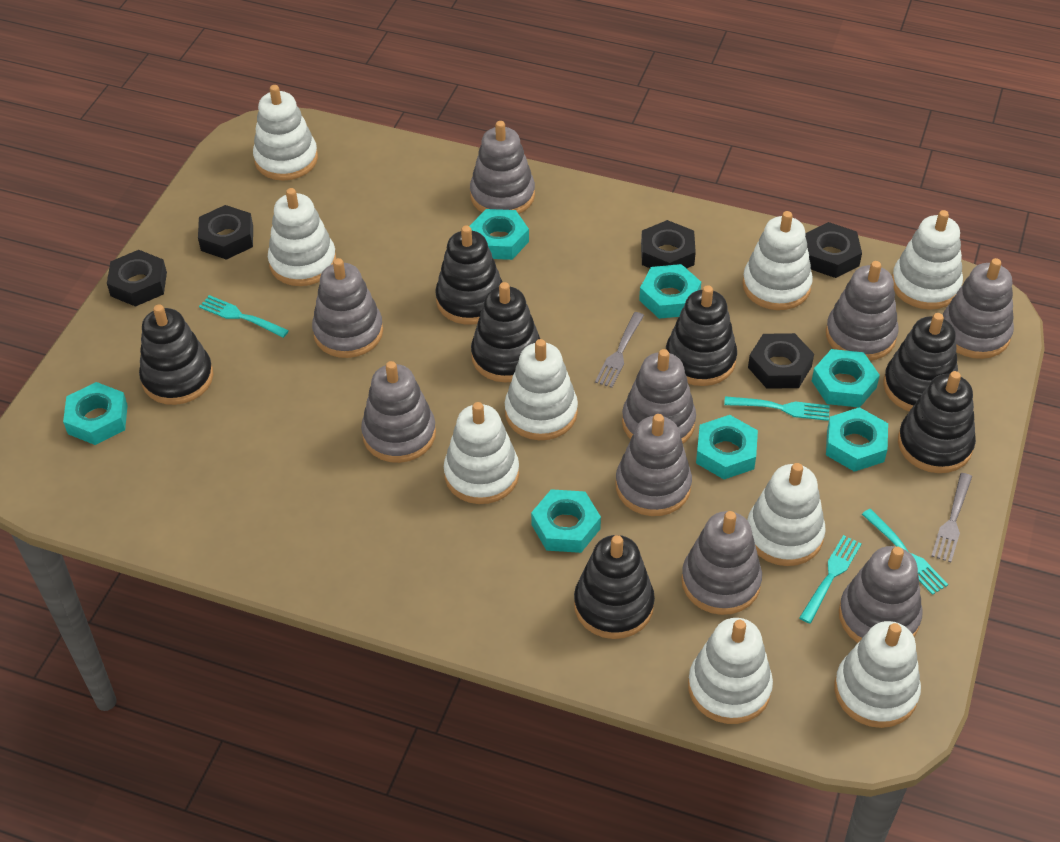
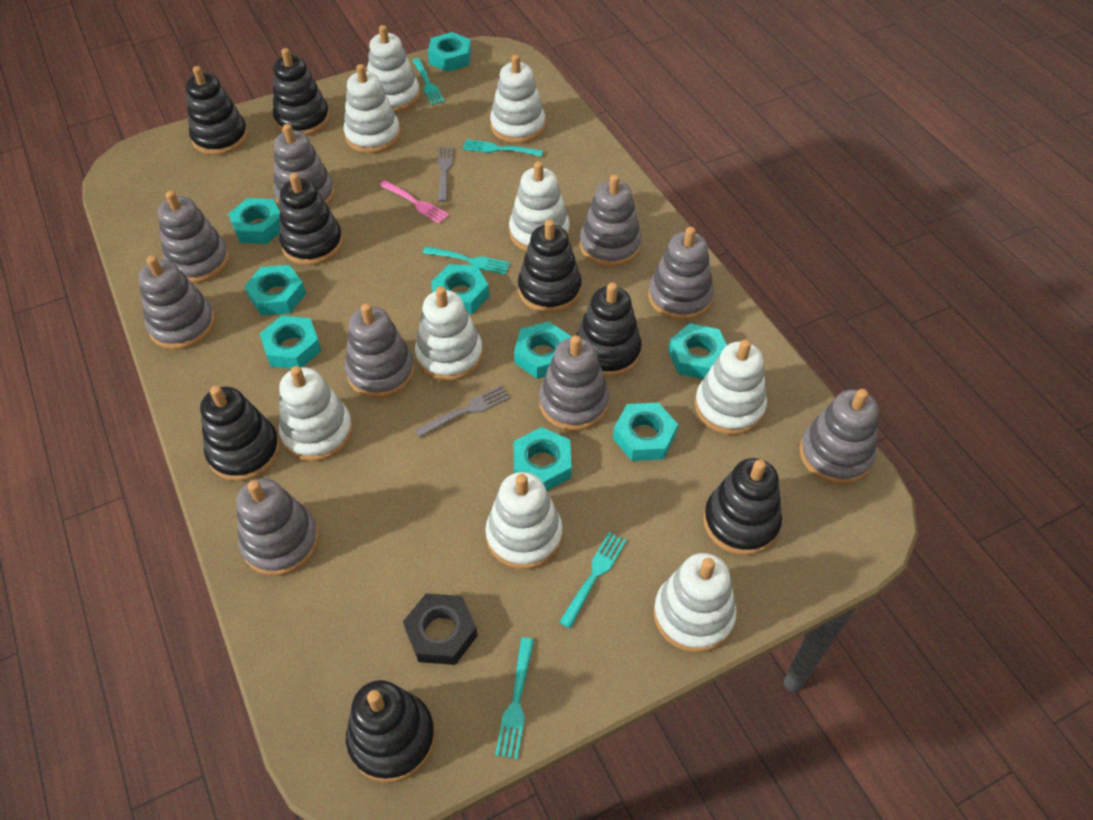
black nut: [107,250,167,307] [198,205,253,260] [641,220,696,269] [748,333,814,389] [805,222,862,278] = 5 -> [403,593,478,665] = 1
black stacking toy: [139,304,213,405] [435,225,502,325] [471,282,540,383] [574,535,655,639] [666,285,737,386] [883,313,958,411] [898,371,976,473] = 7 -> [186,66,248,155] [200,386,280,481] [273,48,330,136] [279,173,343,265] [346,680,435,783] [518,219,582,313] [576,282,642,377] [703,458,782,555] = 8
pink fork: none = 0 -> [379,180,449,224] = 1
turquoise fork: [199,295,289,338] [724,396,830,421] [799,535,862,624] [862,509,948,595] = 4 -> [412,58,445,105] [423,247,510,275] [463,139,543,157] [495,637,534,759] [559,532,627,628] = 5
turquoise nut: [63,382,128,445] [470,209,529,260] [531,489,601,553] [639,264,701,319] [696,415,758,479] [812,349,880,407] [826,407,888,472] = 7 -> [228,198,280,244] [244,265,306,316] [259,316,321,369] [428,32,471,72] [431,264,489,314] [514,321,572,379] [514,427,572,491] [613,403,678,461] [668,323,727,379] = 9

